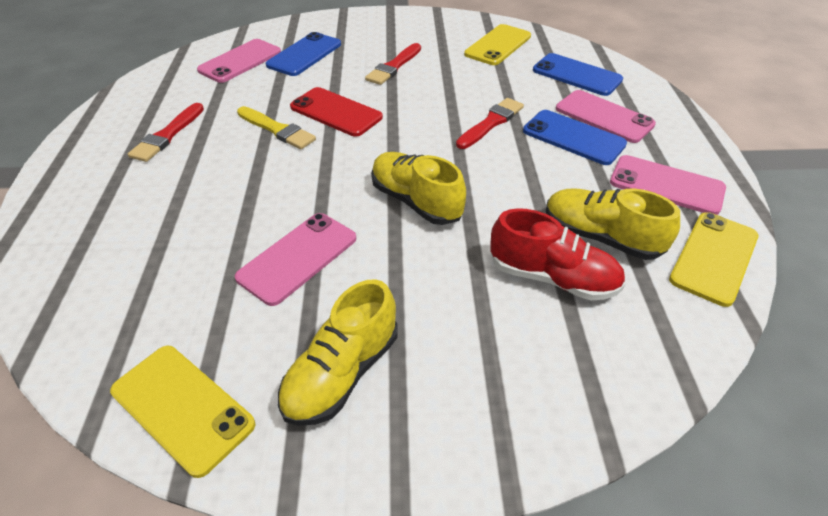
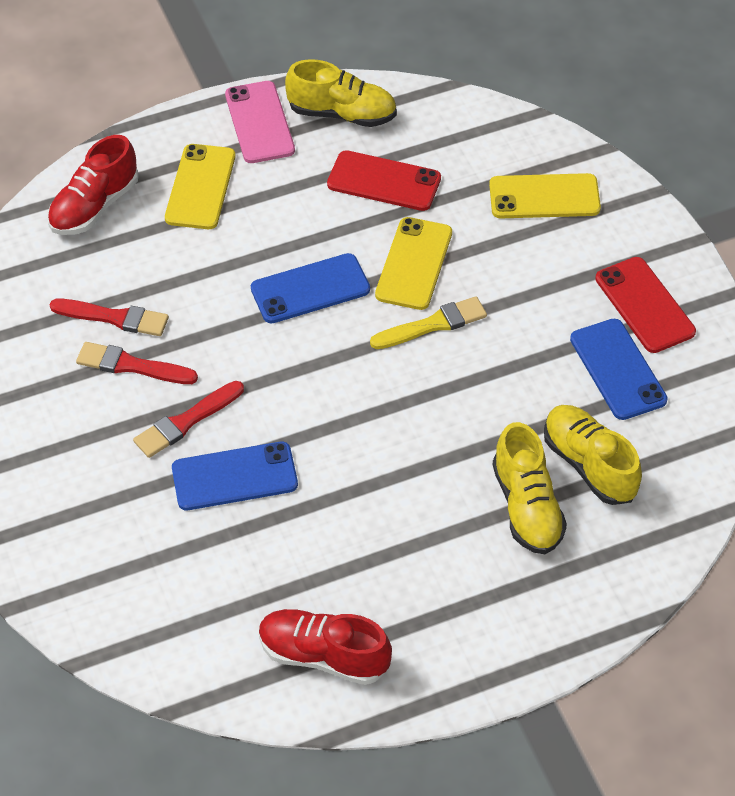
pink phone: [197,39,281,83] [235,213,356,306] [556,90,656,143] [610,155,726,215] = 4 -> [225,81,295,163] = 1
red phone: [290,87,383,137] = 1 -> [327,150,441,211] [595,257,696,353] = 2
red shoe: [490,208,625,300] = 1 -> [48,135,139,235] [259,609,392,685] = 2

